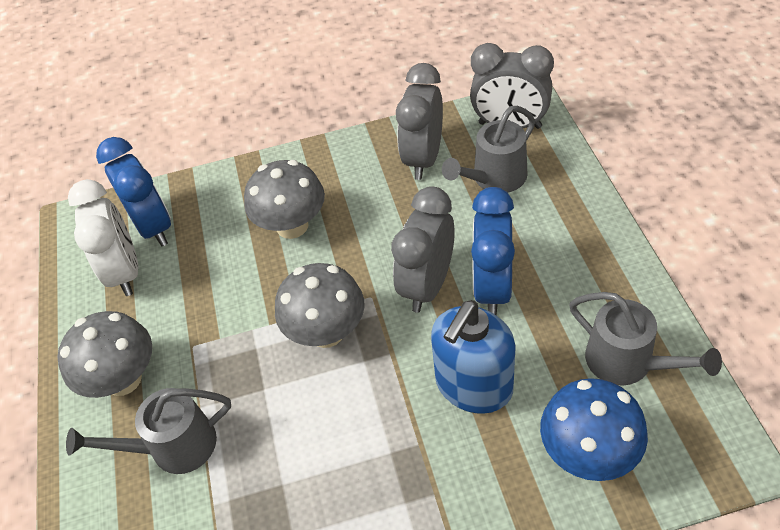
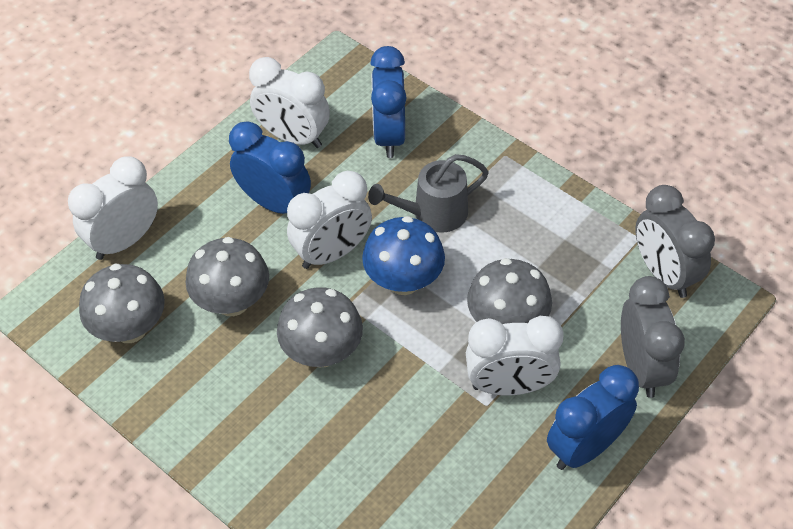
blue clock: [96,137,171,246] [471,187,515,315] = 2 -> [229,121,311,214] [370,46,407,158] [547,365,639,470] = 3
blue soap dispenser: [431,300,516,414] = 1 -> none = 0
grey clock: [391,186,455,313] [396,63,443,180] [470,43,554,129] = 3 -> [621,276,685,398] [635,185,715,298] = 2
grey mushroom: [57,311,152,398] [244,160,325,239] [275,263,365,348] = 3 -> [79,263,165,343] [186,237,269,316] [277,287,363,367] [467,258,552,324] = 4
grey watering can: [66,388,231,474] [442,106,535,193] [569,292,722,385] = 3 -> [368,154,489,233] = 1
white clock: [68,179,138,296] = 1 -> [68,157,158,260] [249,57,330,148] [287,171,372,269] [466,316,563,396] = 4

